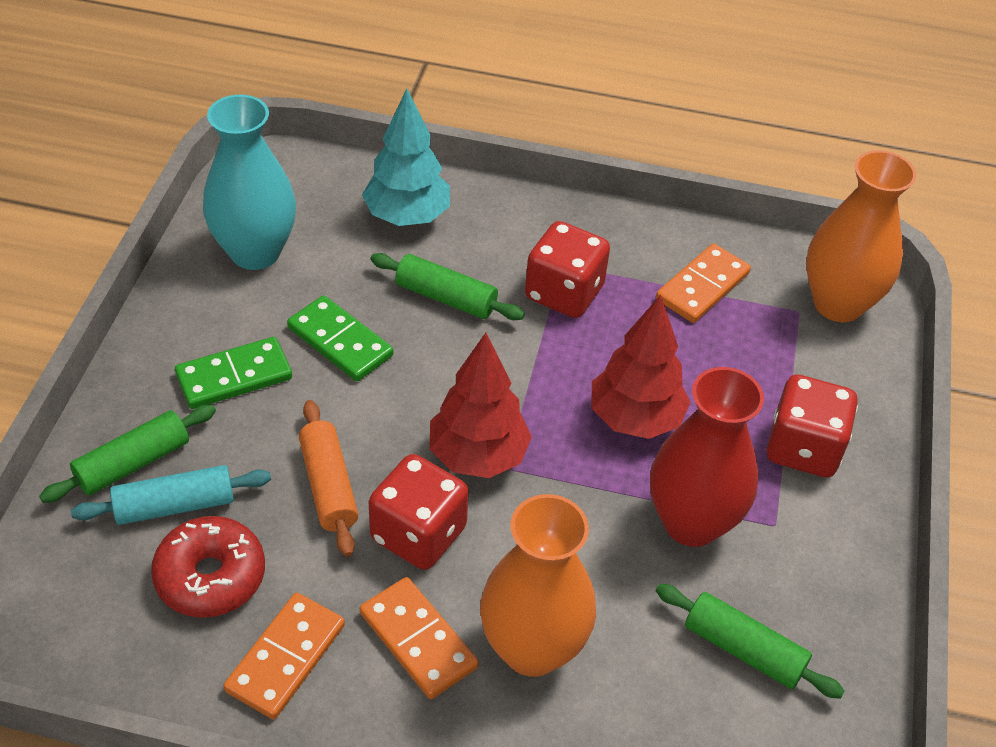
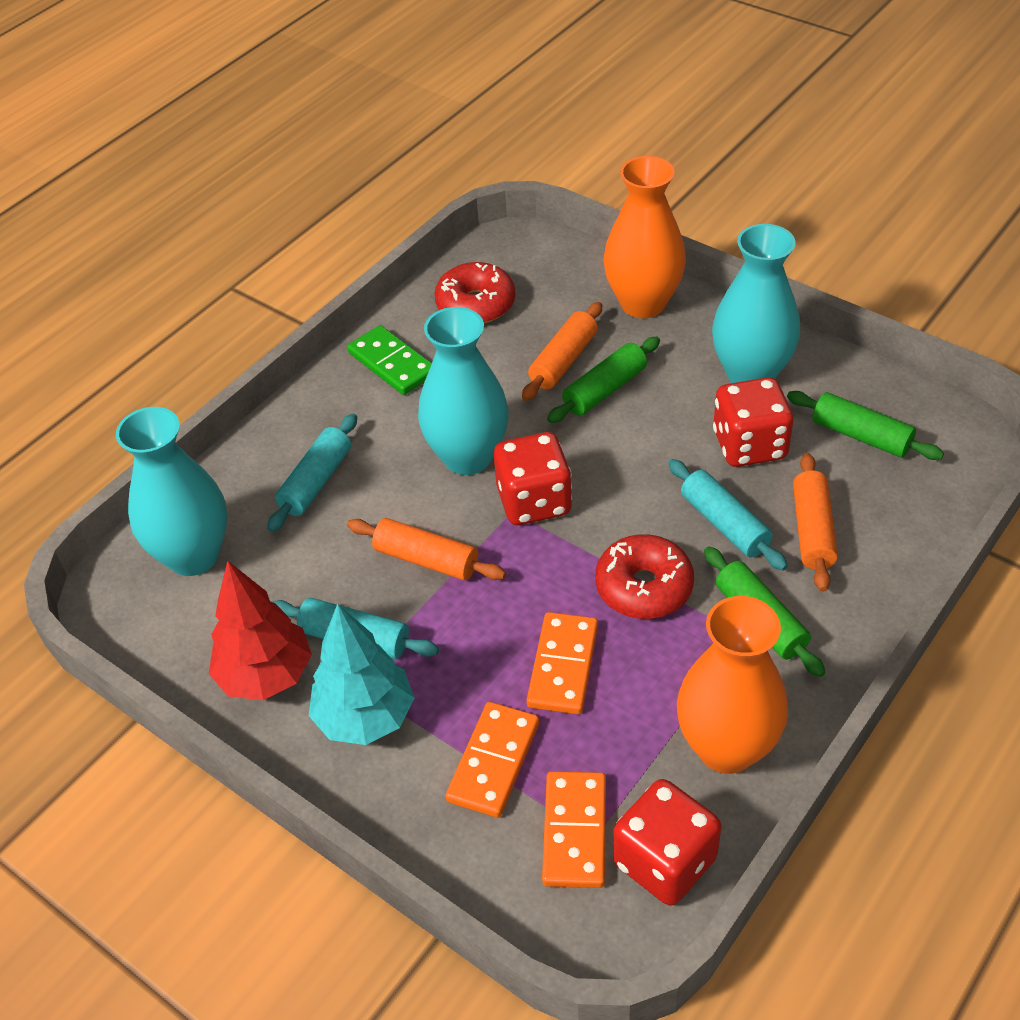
green domino: [175,337,292,409] [287,295,393,381] = 2 -> [347,325,432,395] = 1
orange rolling pin: [299,400,359,557] = 1 -> [347,518,506,580] [522,302,602,401] [793,453,838,592] = 3
red donut: [151,516,265,618] = 1 -> [434,262,515,323] [595,534,694,619] = 2
red tree: [430,333,532,478] [591,295,690,439] = 2 -> [209,561,312,700] = 1
red vase: [650,367,764,547] = 1 -> none = 0
turquoise rolling pin: [71,465,271,525] = 1 -> [267,414,357,532] [273,598,439,659] [668,459,788,571] = 3
turquoise vase: [203,95,296,270] = 1 -> [116,407,227,576] [418,307,509,475] [712,224,800,383] = 3

